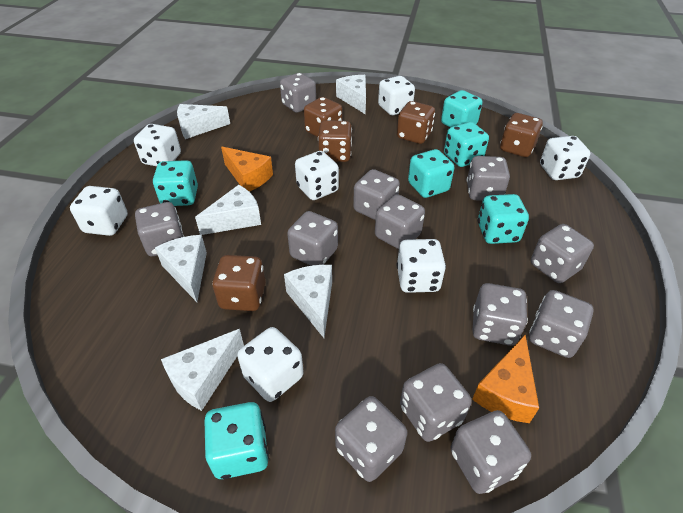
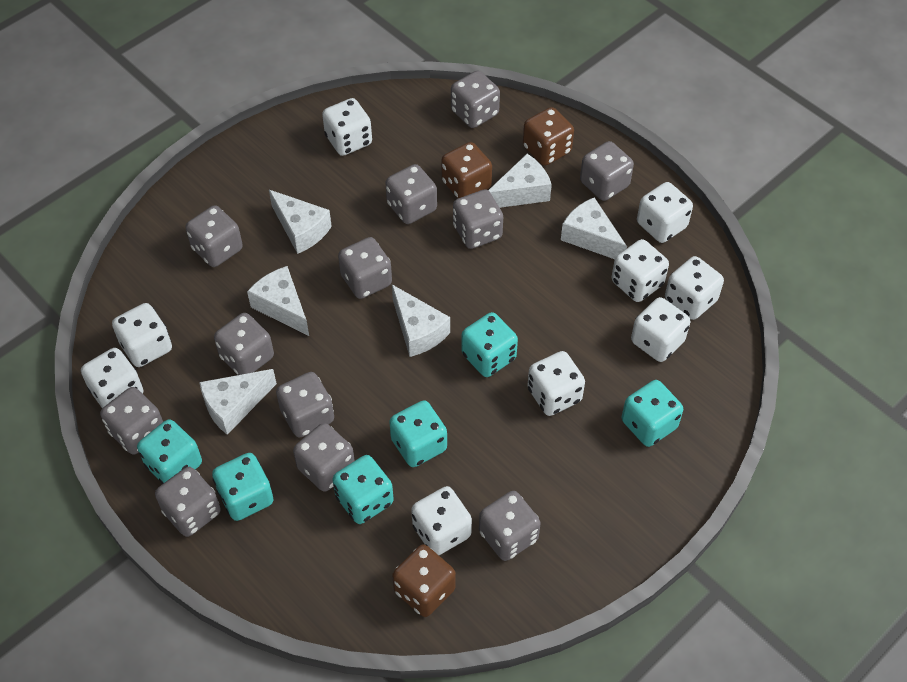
brown dice: [212,255,265,311] [304,97,342,137] [318,120,352,162] [397,101,435,144] [500,113,543,157] = 5 -> [392,544,456,617] [441,142,492,198] [523,107,574,166] = 3
orange cheese: [221,147,273,192] [472,335,539,423] = 2 -> none = 0
white dice: [70,186,128,236] [134,124,181,166] [237,327,304,402] [295,151,339,200] [378,76,415,115] [397,239,446,293] [540,136,590,180] = 7 -> [81,348,143,408] [112,303,172,367] [322,98,372,156] [411,486,472,555] [527,351,585,416] [612,239,669,302] [631,297,690,362] [637,182,693,243] [665,256,724,320] = 9

